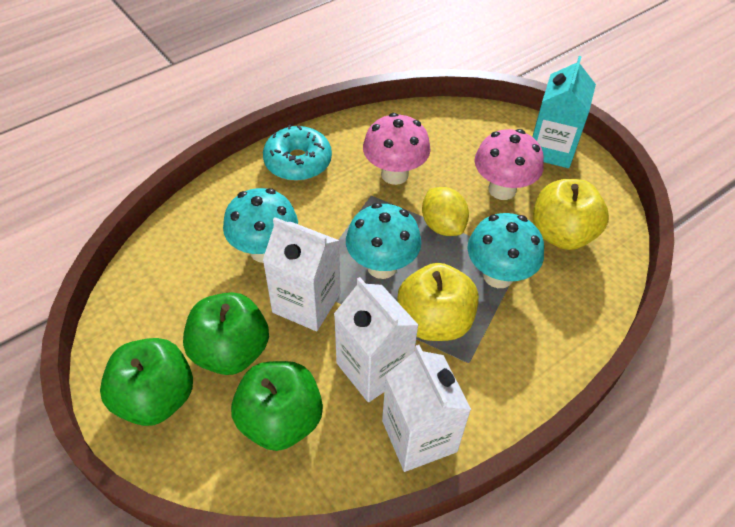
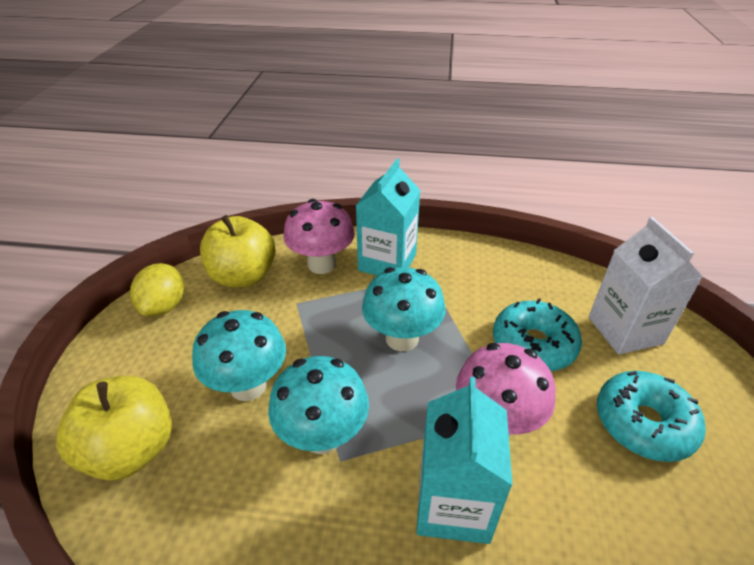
green apple: [100,338,193,426] [183,292,269,375] [231,361,323,451] = 3 -> none = 0
turquoise carton: [533,56,596,168] = 1 -> [356,159,421,275] [417,377,513,544] = 2
turquoise donut: [263,125,332,181] = 1 -> [493,298,582,371] [597,371,706,462] = 2
white carton: [263,217,340,331] [334,277,419,402] [382,345,471,472] = 3 -> [588,217,703,355] = 1

